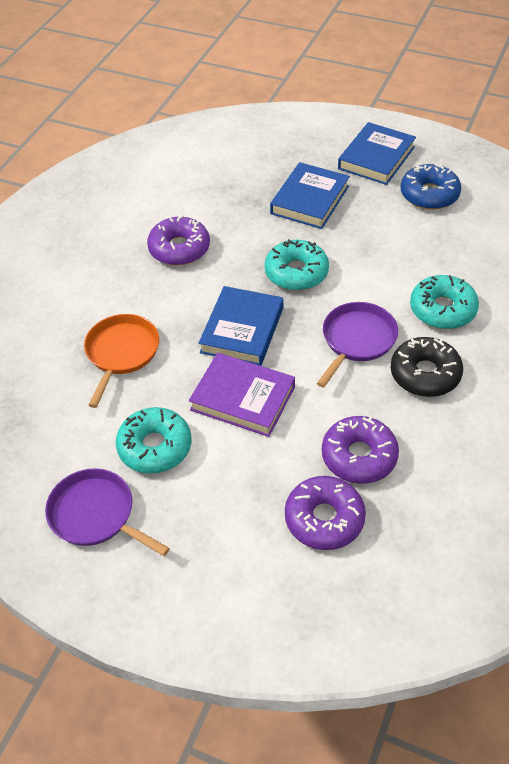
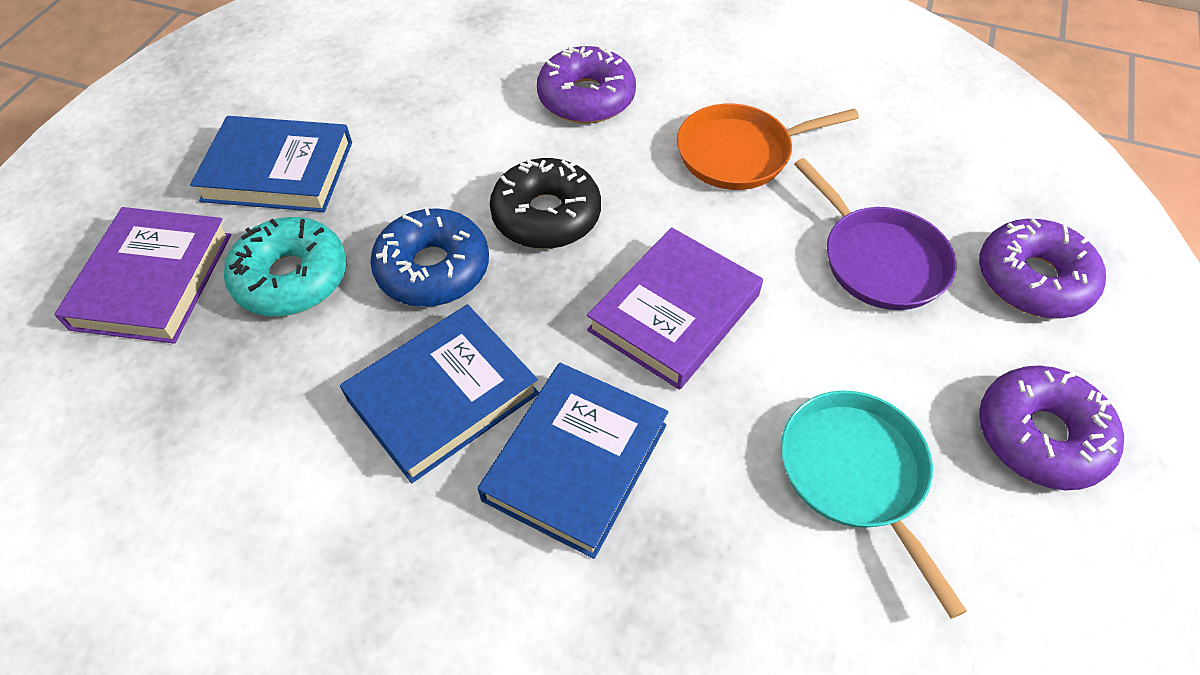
purple book: [189,353,295,437] = 1 -> [54,207,231,344] [587,227,763,390] = 2
purple pan: [45,469,170,556] [317,302,398,388] = 2 -> [794,158,956,310] = 1
turquoise donut: [116,407,191,474] [264,239,329,291] [410,275,479,329] = 3 -> [224,217,346,316] = 1
turquoise pan: none = 0 -> [781,391,967,619] = 1

